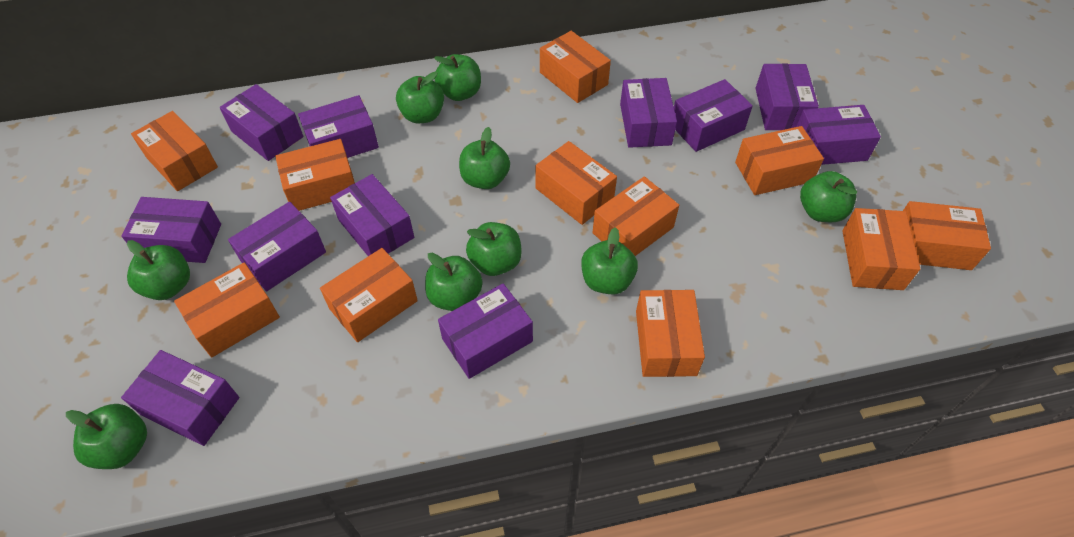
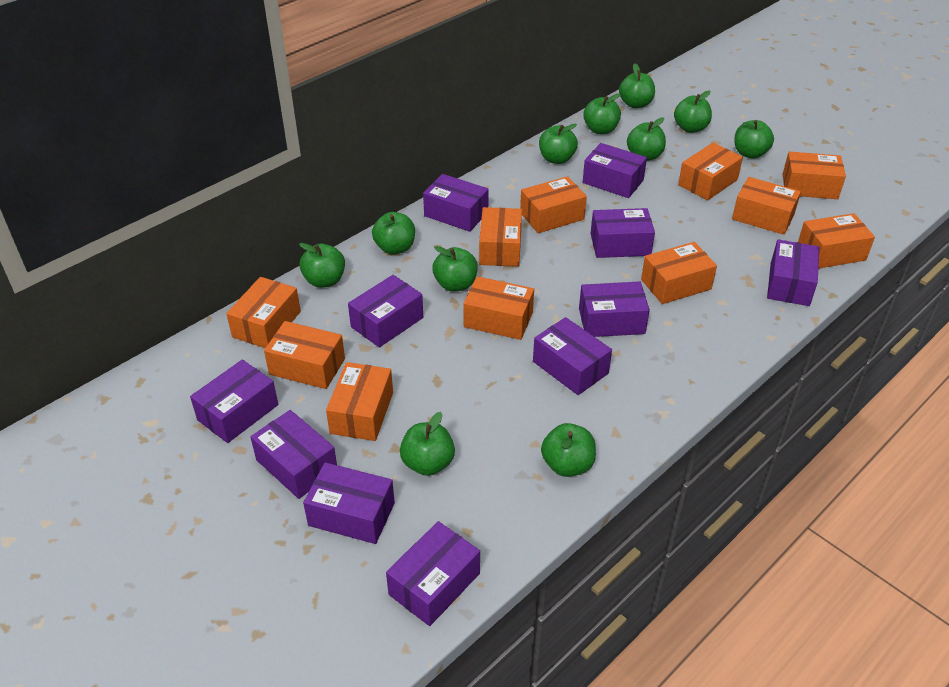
green apple: [66,404,147,469] [127,240,190,300] [396,72,444,123] [425,253,483,311] [434,54,481,101] [459,127,510,189] [466,222,522,276] [581,227,638,294] [800,171,857,222] = 9 -> [299,243,345,288] [372,212,415,254] [400,412,455,476] [432,246,478,292] [539,124,578,164] [541,423,596,477] [583,93,621,134] [619,63,655,108] [627,117,666,161] [674,90,712,133] [734,120,774,159] = 11

